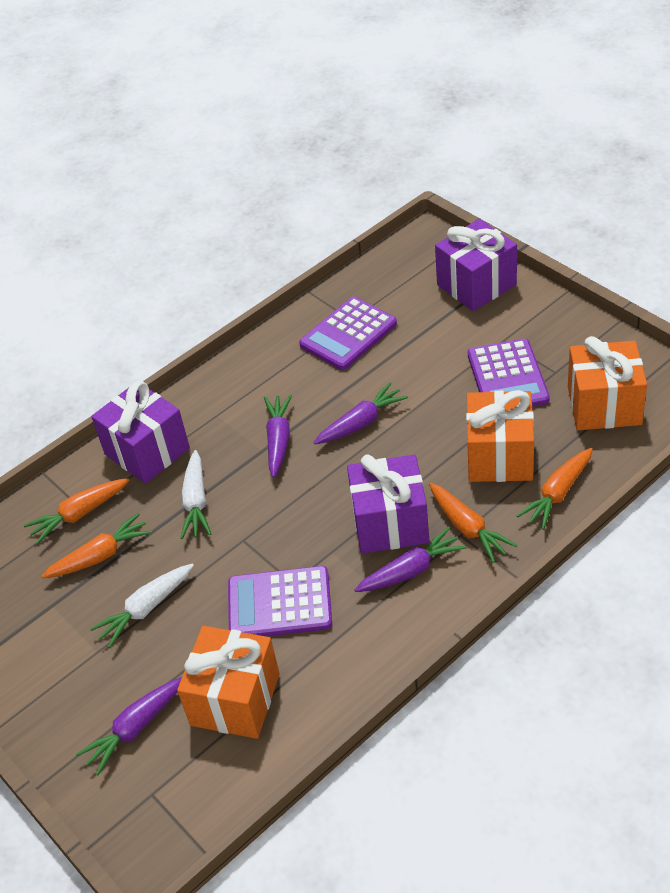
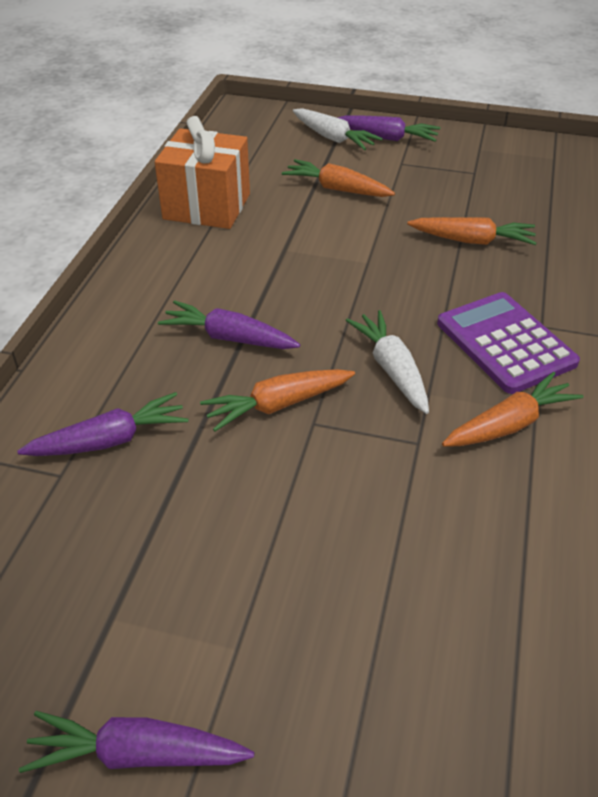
orange gift: [177,626,280,739] [466,390,534,482] [568,336,647,430] = 3 -> [155,116,250,229] = 1
purple calculator: [228,566,332,636] [299,297,397,370] [468,339,550,407] = 3 -> [437,292,580,394] = 1
purple gift: [91,381,190,484] [347,454,429,554] [435,219,517,311] = 3 -> none = 0

